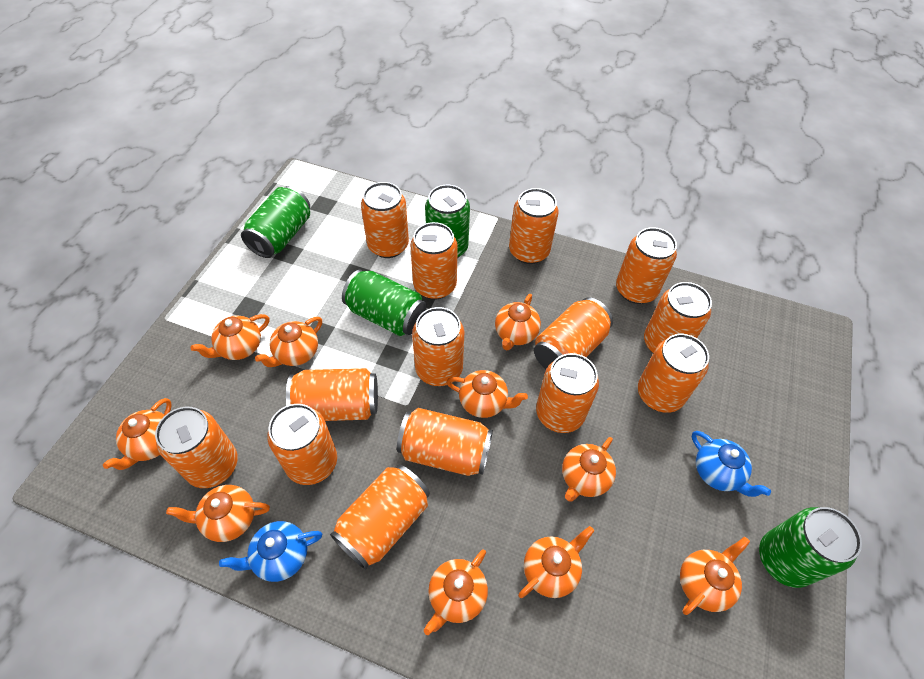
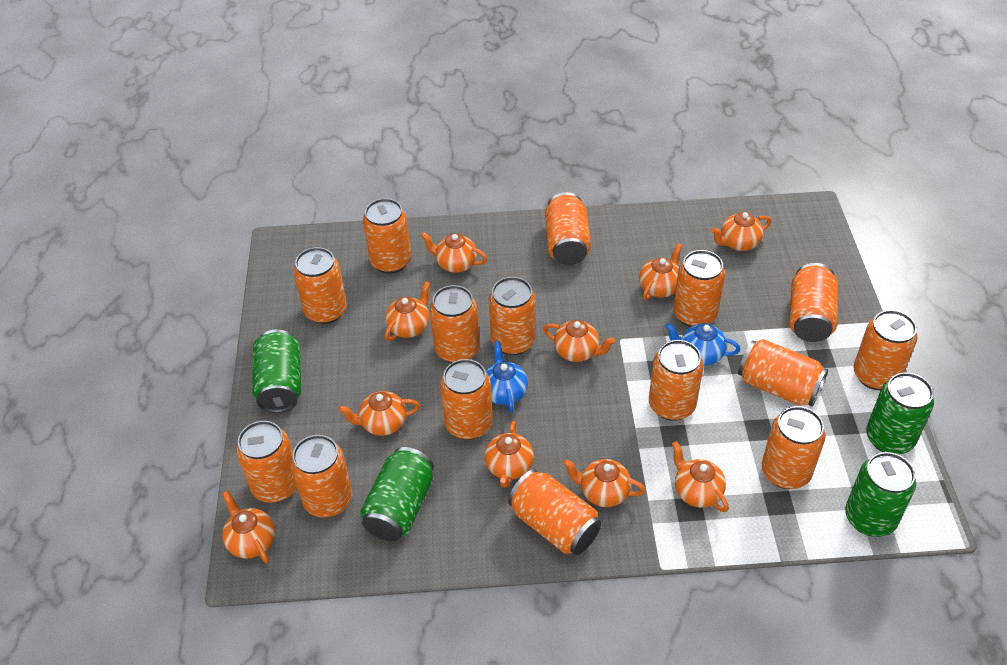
orange can: [155,407,238,488] [267,404,337,485] [286,368,378,421] [330,465,430,570] [361,182,409,258] [397,408,493,476] [410,222,458,300] [412,307,465,386] [509,188,559,264] [534,297,613,369] [536,353,599,433] [616,227,677,304] [638,334,709,413] [644,282,712,353] = 14 -> [236,421,297,503] [291,435,352,518] [294,247,347,324] [363,198,411,274] [430,285,480,363] [440,359,492,440] [489,277,536,355] [508,469,601,555] [545,192,591,265] [649,340,704,421] [673,250,725,327] [738,339,828,407] [762,406,826,489] [789,263,838,342] [854,310,917,390] = 15

